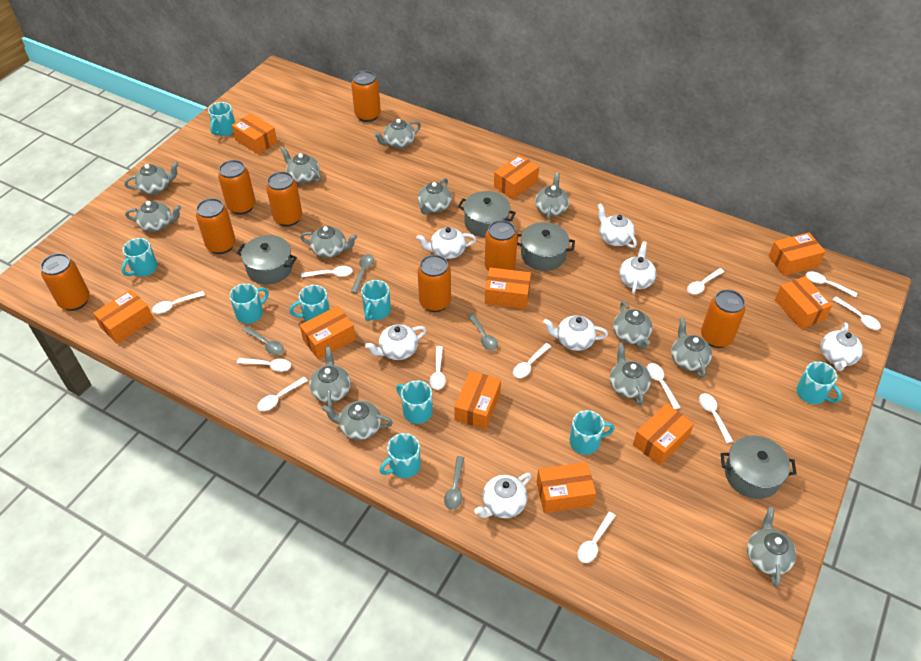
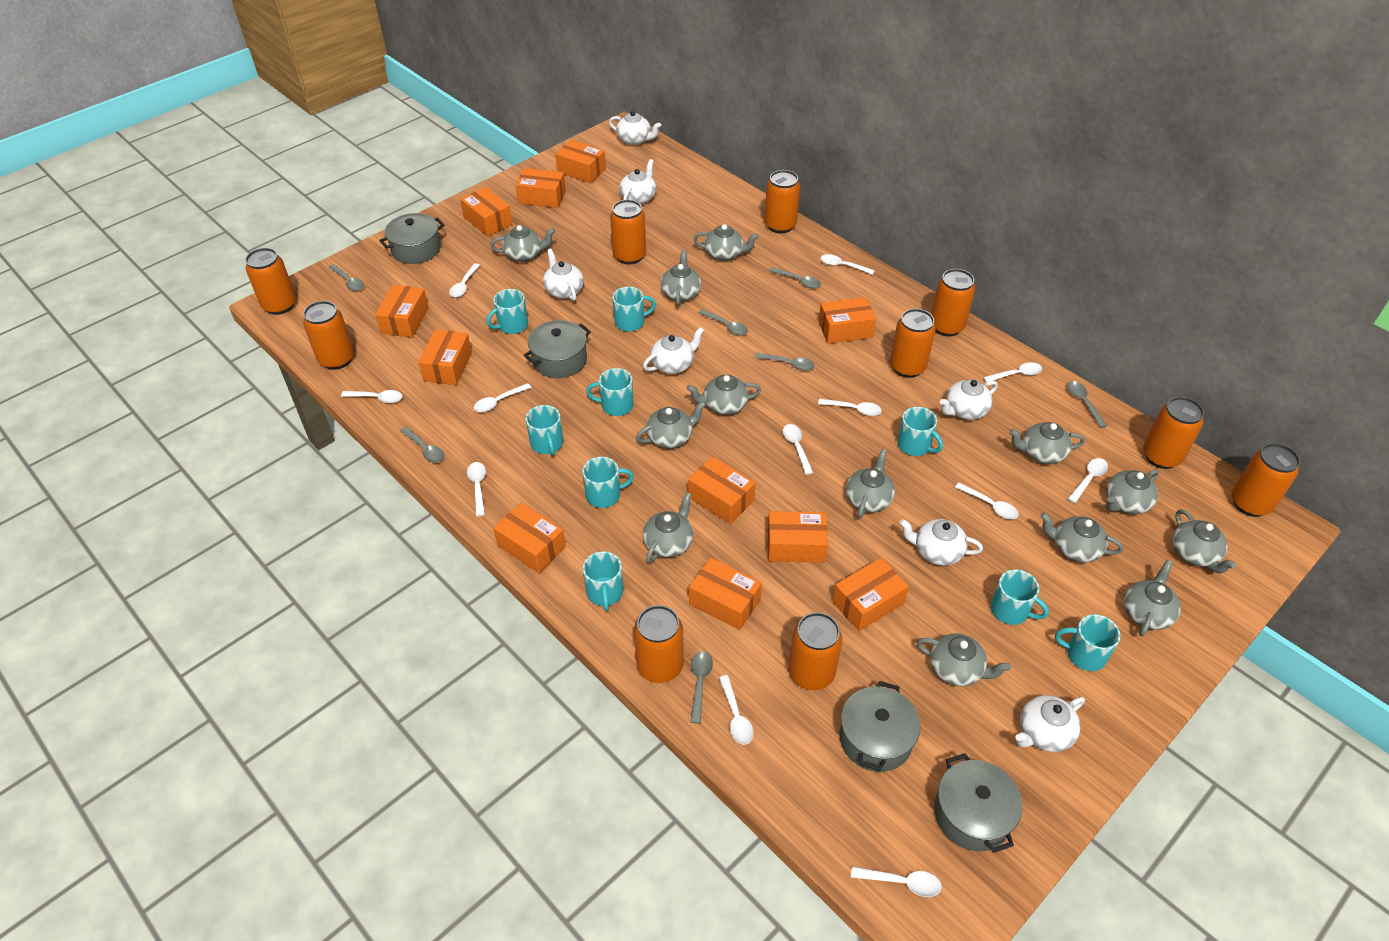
grey spoon: [243,326,284,355] [351,254,374,293] [444,456,464,510] [467,313,498,351] = 4 -> [328,264,364,291] [400,427,444,463] [690,651,713,724] [698,309,748,335] [755,353,814,371] [769,267,821,288] [1067,381,1107,428] = 7
orange box: [93,290,154,344] [232,113,277,155] [300,306,356,359] [454,371,501,430] [485,267,531,309] [494,155,539,199] [537,462,596,513] [633,403,694,466] [769,232,826,276] [775,276,833,329] = 10 -> [375,285,429,338] [418,329,472,385] [460,187,512,236] [493,503,566,573] [516,168,566,208] [555,140,606,183] [688,456,755,524] [689,558,762,630] [768,511,828,563] [819,297,876,344] [833,558,909,631] = 11
orange can: [40,253,90,311] [196,198,236,254] [218,160,256,215] [266,172,302,227] [351,71,381,122] [418,255,451,312] [485,220,518,271] [701,289,745,348] = 8 -> [245,248,296,315] [303,301,354,370] [610,200,646,265] [634,605,684,683] [765,170,800,234] [788,612,842,690] [890,309,936,378] [931,269,975,336] [1143,397,1204,469] [1232,443,1300,517] = 10

